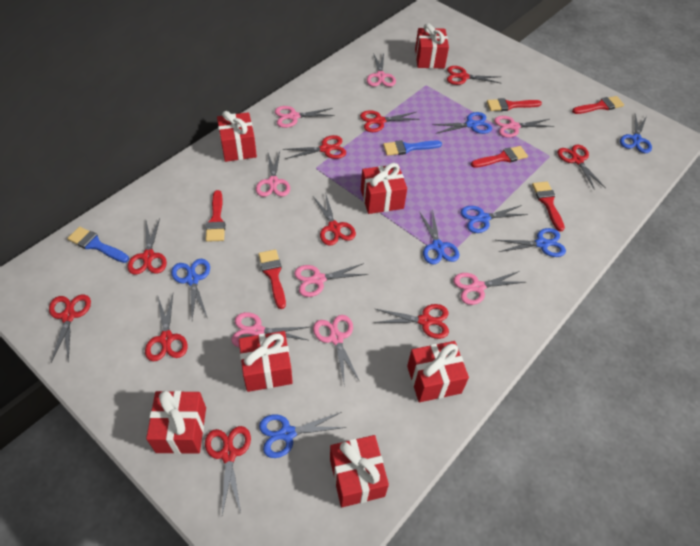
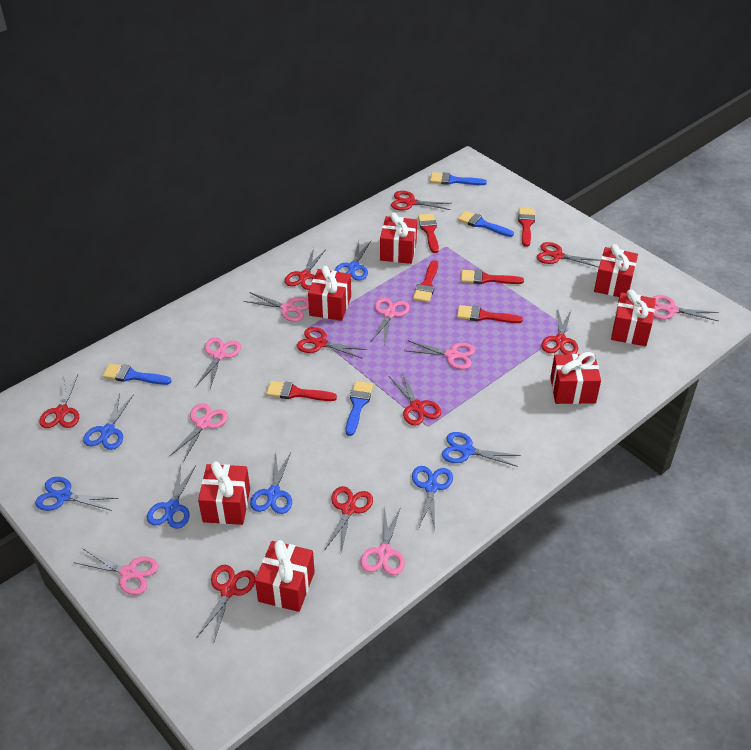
blue brush: [67,227,129,263] [383,140,442,156] = 2 -> [102,363,171,385] [346,381,373,436] [430,172,487,185] [457,211,514,237] = 4
red scissors: [49,294,91,362] [127,218,167,275] [145,294,188,361] [205,426,251,515] [283,135,346,159] [313,192,356,246] [360,110,420,132] [374,304,449,339] [447,66,502,85] [557,144,606,190] = 10 -> [39,375,79,428] [197,565,256,641] [285,248,326,290] [297,327,368,358] [324,486,373,552] [389,372,441,425] [391,191,452,210] [537,242,601,268] [542,309,578,354] = 9

